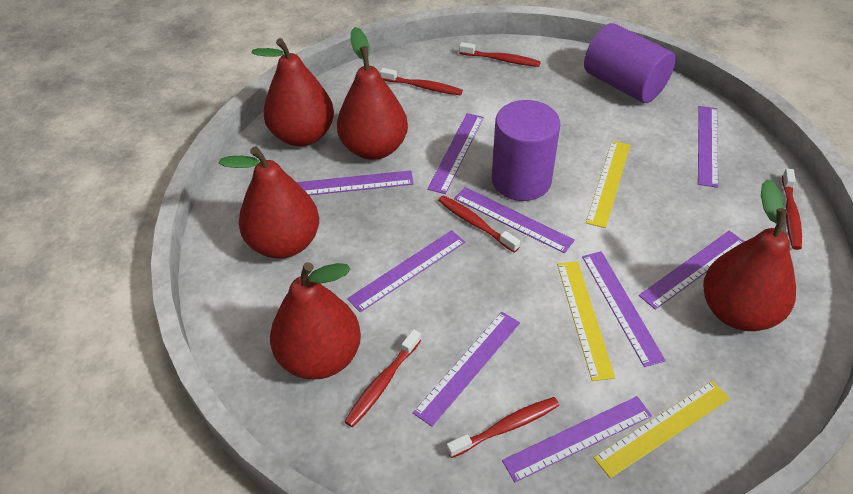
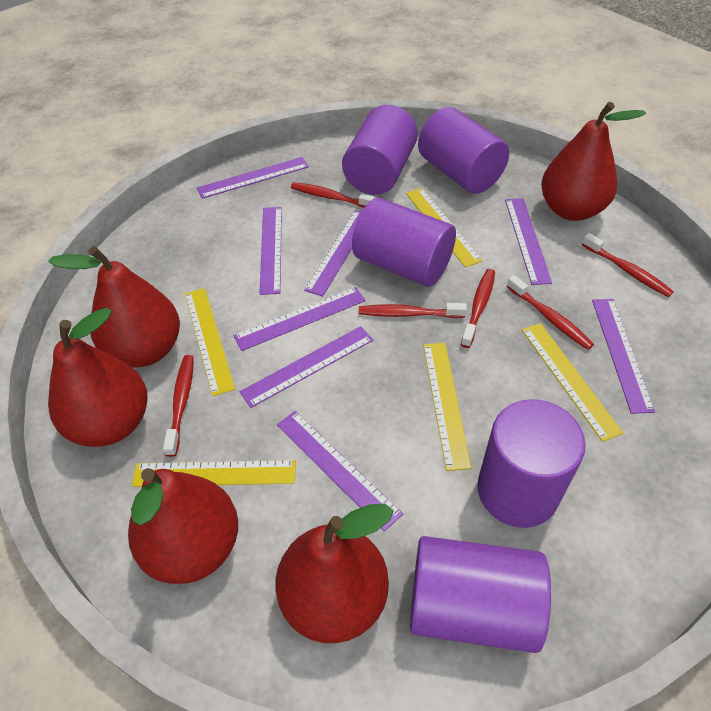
purple cylinder: [492,100,560,201] [584,23,676,103] = 2 -> [342,105,418,195] [352,198,456,287] [410,536,551,653] [418,107,509,194] [477,399,586,528] = 5
purple ruler: [297,170,414,195] [347,230,465,313] [413,312,520,427] [427,113,484,194] [454,187,575,253] [502,396,652,482] [582,251,666,367] [639,231,745,310] [698,106,718,188] = 9 -> [197,157,309,199] [233,287,366,351] [239,326,373,408] [259,207,282,295] [277,411,403,531] [304,210,362,297] [505,198,552,285] [592,299,655,414] = 8
yellow ruler: [557,261,615,381] [586,141,630,228] [594,381,730,478] = 3 -> [132,460,296,487] [185,288,235,396] [406,188,483,267] [423,343,471,471] [522,323,623,442] = 5

